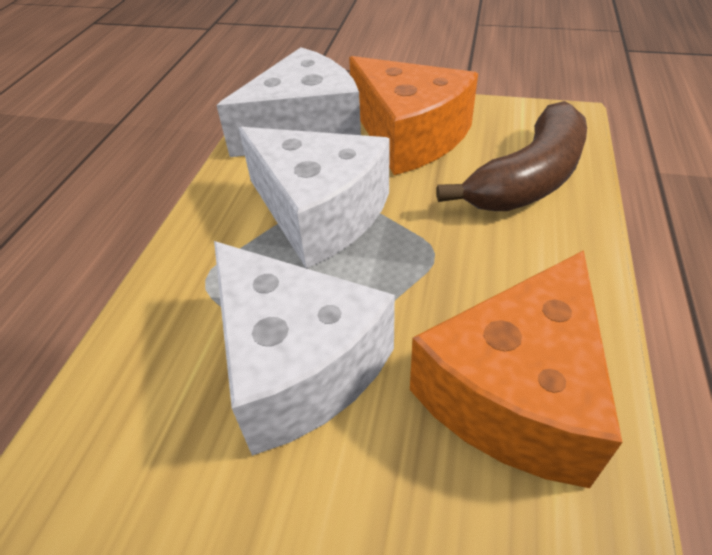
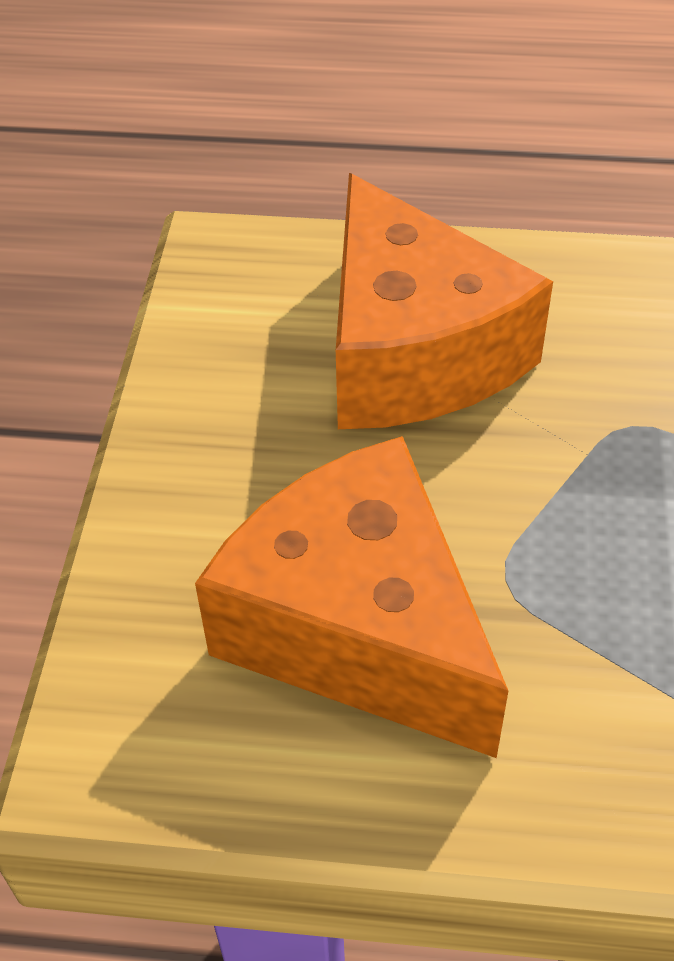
brown banana: [436,101,587,211] = 1 -> none = 0
white cheese: [214,241,395,456] [216,47,361,157] [239,127,389,268] = 3 -> none = 0

